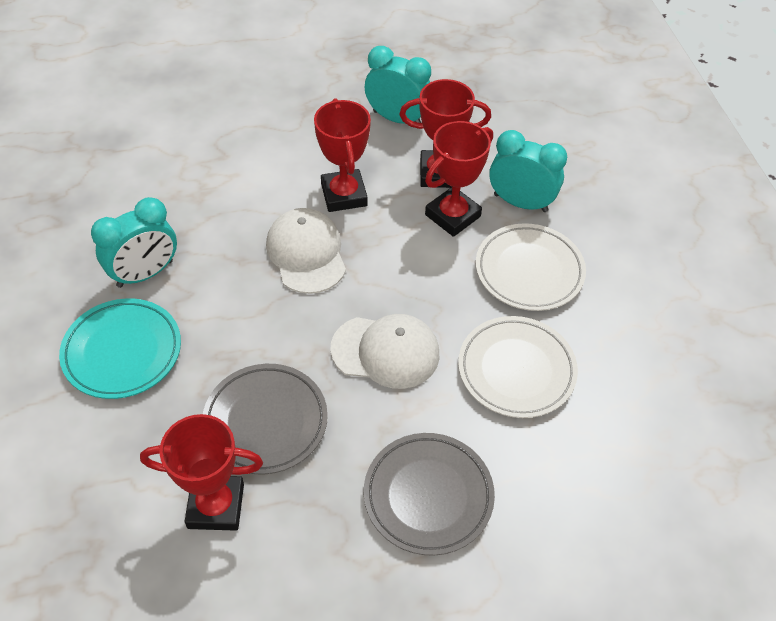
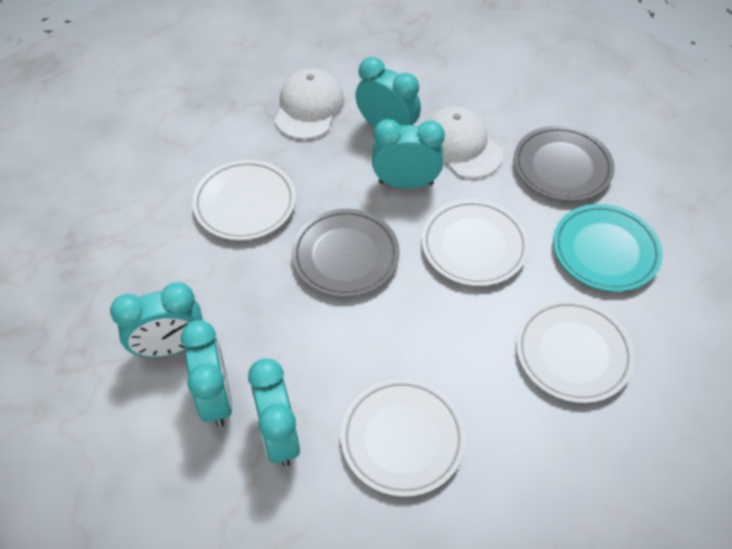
red trophy: [140,414,263,531] [314,98,371,212] [400,79,491,188] [425,121,493,237] = 4 -> none = 0
turquoise clock: [91,197,177,288] [365,46,431,124] [489,130,567,212] = 3 -> [110,282,203,357] [181,320,233,427] [248,358,300,467] [355,57,421,128] [372,119,445,189] = 5
white plate: [458,316,578,418] [476,223,586,311] = 2 -> [192,160,296,241] [341,378,466,497] [422,199,529,286] [516,299,635,403] = 4

